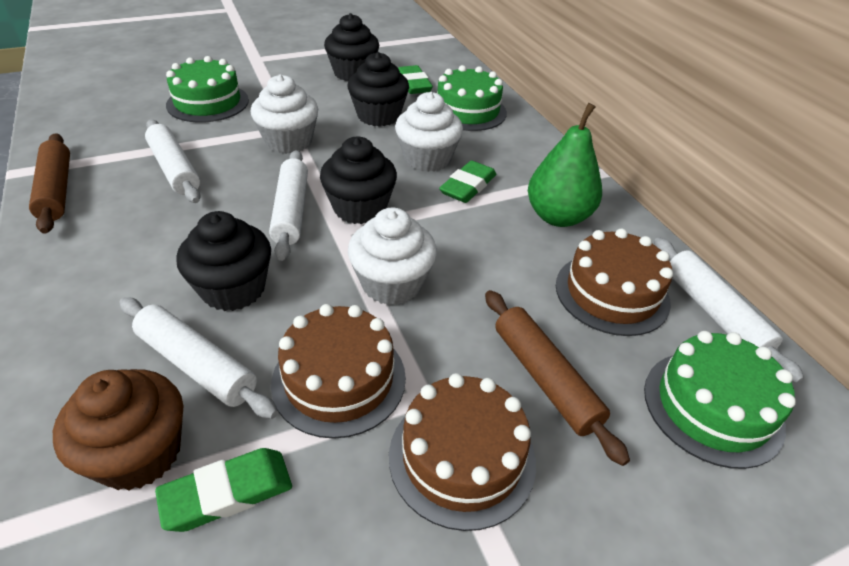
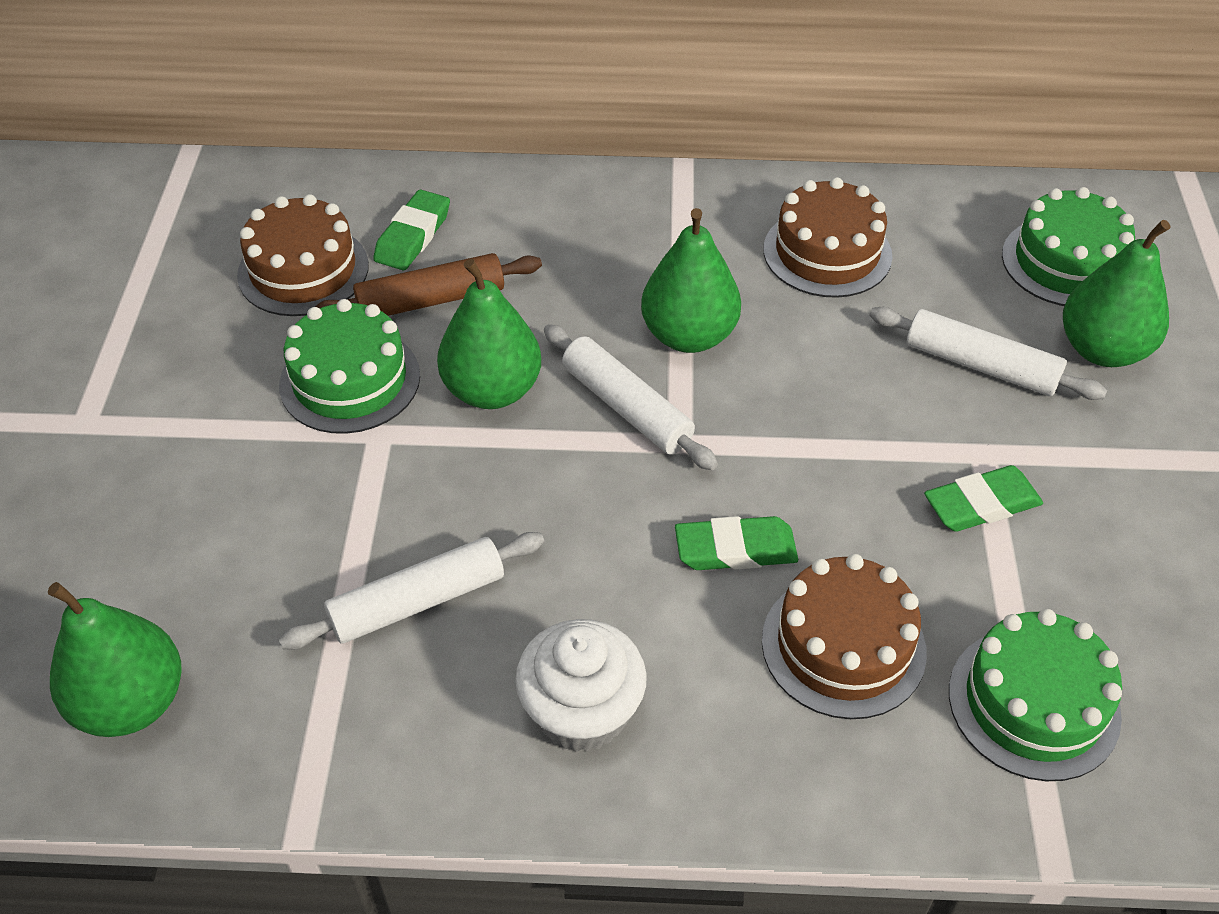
black cupcake: [176,211,271,311] [320,137,397,224] [324,13,380,81] [348,52,409,127] = 4 -> none = 0
brown cupcake: [53,369,183,491] = 1 -> none = 0
brown rolling pin: [29,133,70,234] [485,290,630,466] = 2 -> [315,253,542,316] = 1
green pear: [528,103,602,227] = 1 -> [48,582,181,737] [437,258,541,409] [641,208,741,353] [1063,220,1170,367] = 4
white cupcake: [250,74,318,154] [348,208,437,305] [395,92,463,172] = 3 -> [515,619,647,752] = 1
white rolling pin: [119,298,278,419] [145,119,201,203] [269,150,308,261] [654,237,804,383] = 4 -> [279,532,544,650] [544,324,718,470] [870,307,1107,400] = 3

